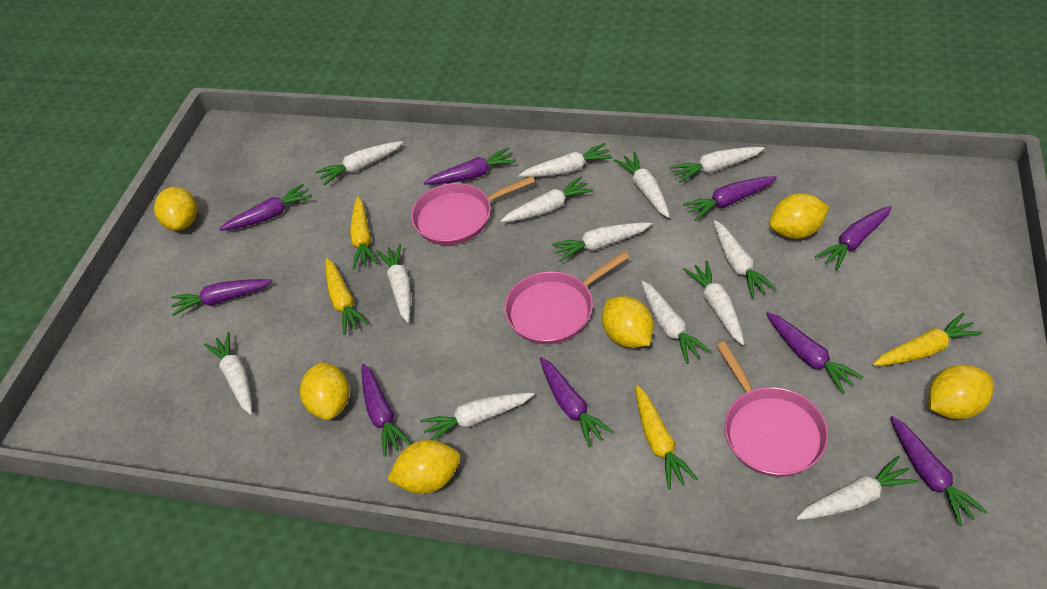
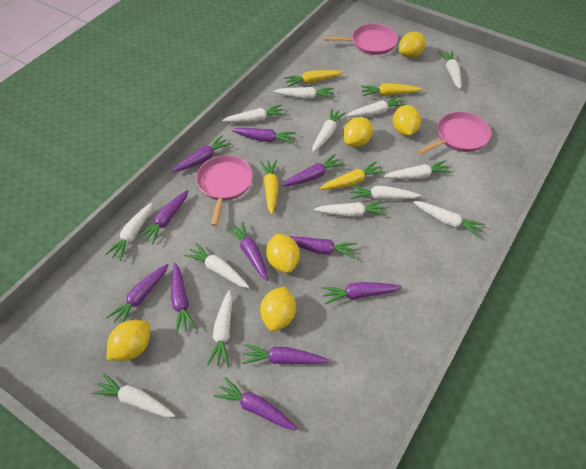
purple carrot: [171,279,272,316] [219,184,312,231] [362,363,411,457] [424,148,516,184] [540,357,614,447] [683,176,777,220] [766,312,863,393] [815,206,892,270] [890,416,988,526] = 9 -> [106,264,169,323] [138,190,188,245] [171,263,196,334] [172,135,232,172] [214,377,298,430] [226,221,268,281] [231,128,296,144] [242,344,329,364] [282,154,344,187] [289,236,357,259] [322,282,402,305] = 11

